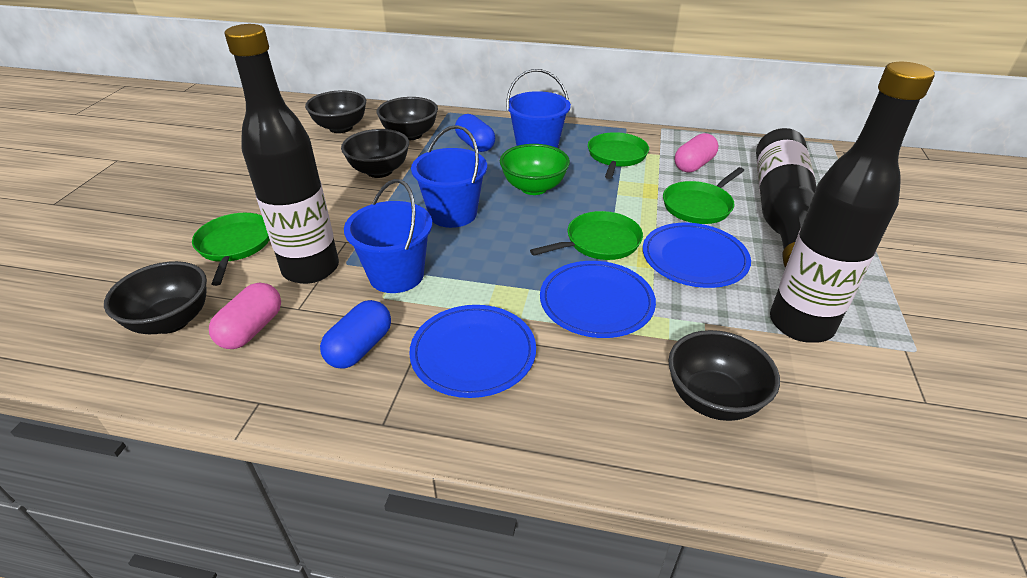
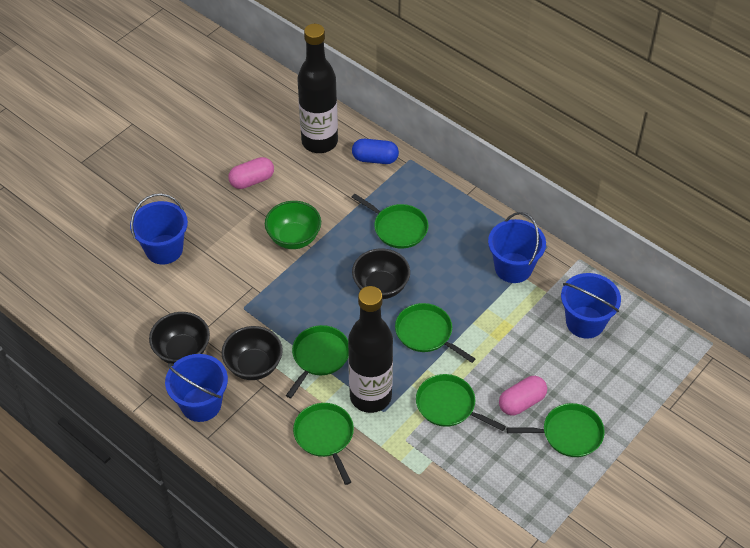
black bottle: [225,24,339,284] [756,128,817,268] [770,62,935,343] = 3 -> [297,24,338,153] [348,286,393,413] = 2
black bowl: [104,261,207,334] [305,90,366,133] [341,129,409,178] [377,97,438,141] [668,330,780,421] = 5 -> [149,312,210,364] [222,326,283,380] [352,248,410,299] = 3
blue bucket: [344,179,432,293] [411,125,487,228] [506,69,571,148] = 3 -> [130,193,188,264] [165,354,228,422] [488,212,546,283] [561,273,621,339] = 4
blue capsule: [320,300,391,369] [455,114,495,152] = 2 -> [352,139,399,164] = 1
blue plate: [409,305,536,398] [540,261,656,338] [643,223,751,288] = 3 -> none = 0
green pan: [192,213,270,286] [530,211,643,260] [588,132,649,179] [663,167,744,224] = 4 -> [286,325,349,398] [293,403,354,485] [352,194,428,248] [395,303,476,363] [416,374,506,431] [507,403,605,457] = 6

